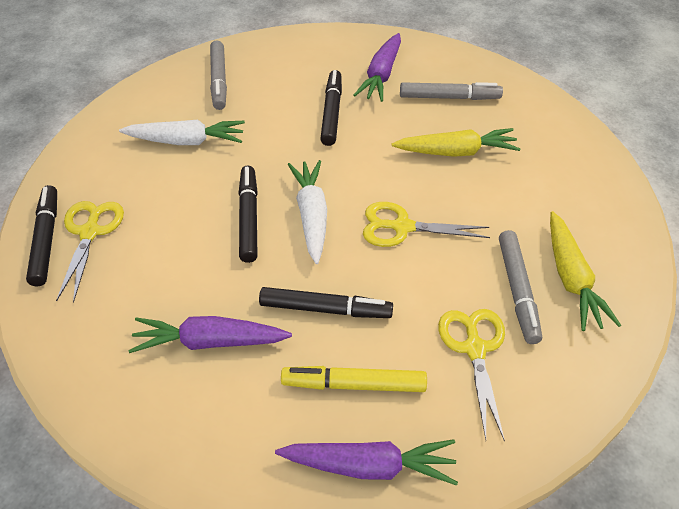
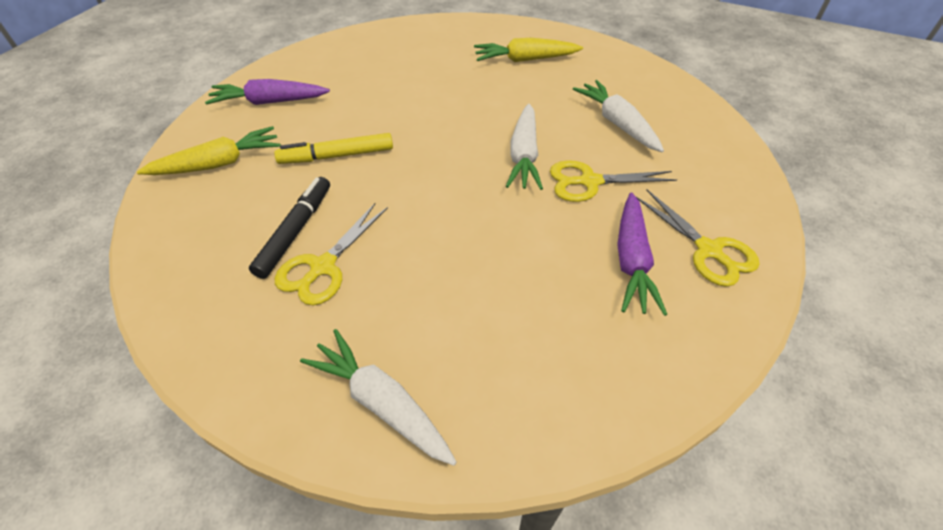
black marker: [26,185,57,286] [238,166,258,263] [259,287,393,318] [320,70,342,146] = 4 -> [249,177,330,279] = 1
grey marker: [210,40,227,110] [400,82,503,100] [499,230,542,344] = 3 -> none = 0
purple carrot: [128,316,292,353] [275,439,458,486] [354,33,401,102] = 3 -> [205,79,330,105] [617,192,668,316] = 2
white carrot: [119,120,245,145] [288,160,327,264] = 2 -> [300,329,457,466] [506,104,543,190] [573,80,664,152] = 3

